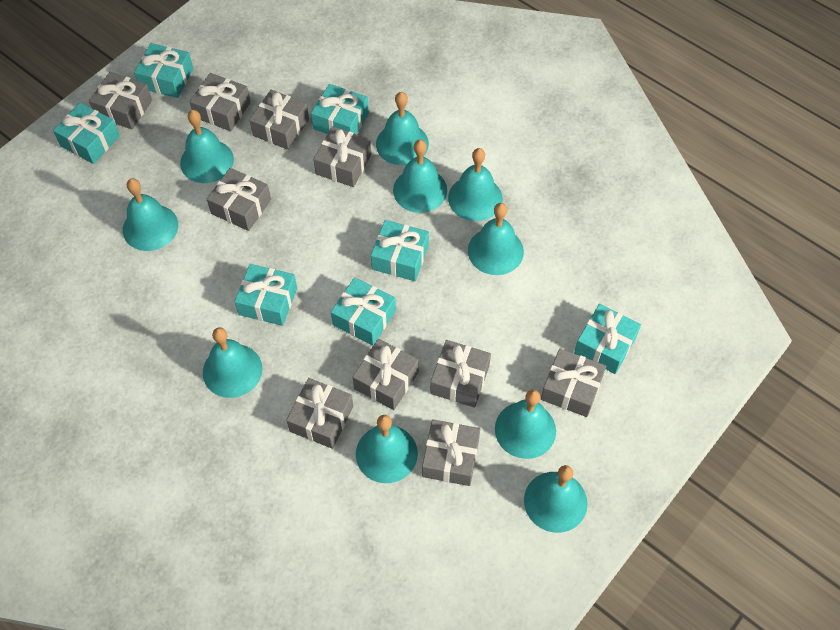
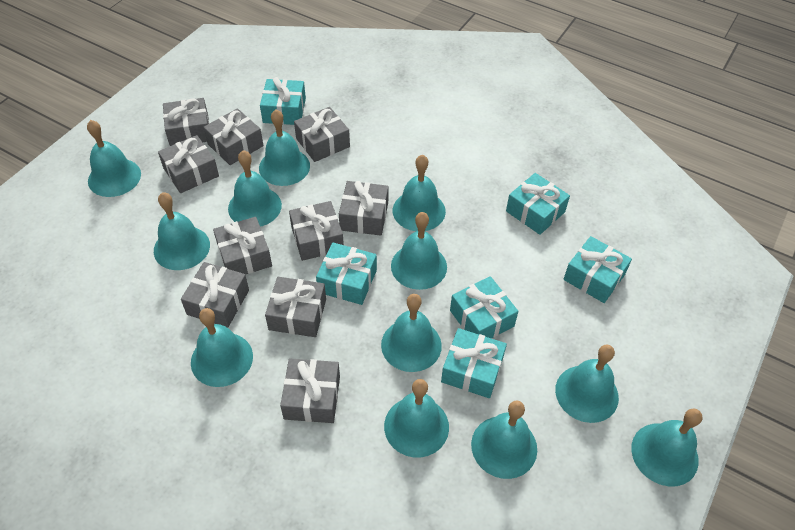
turquoise bell: [123,178,178,251] [180,110,234,183] [203,327,262,398] [356,415,418,483] [376,92,429,165] [393,140,447,213] [448,148,503,221] [468,203,524,275] [495,390,556,459] [524,465,588,533] = 10 -> [87,120,141,197] [154,192,210,270] [191,308,253,387] [228,150,282,227] [259,110,310,186] [381,294,442,372] [384,379,449,458] [391,212,447,290] [393,155,446,231] [471,400,537,479] [555,345,619,423] [631,408,702,486] = 12
turquoise gift: [53,103,120,164] [134,43,194,98] [234,264,297,326] [311,84,369,134] [331,277,396,345] [371,220,429,281] [574,304,641,374] = 7 -> [260,77,306,125] [316,242,377,305] [441,328,507,398] [450,276,519,338] [506,173,570,235] [563,236,632,303] = 6

